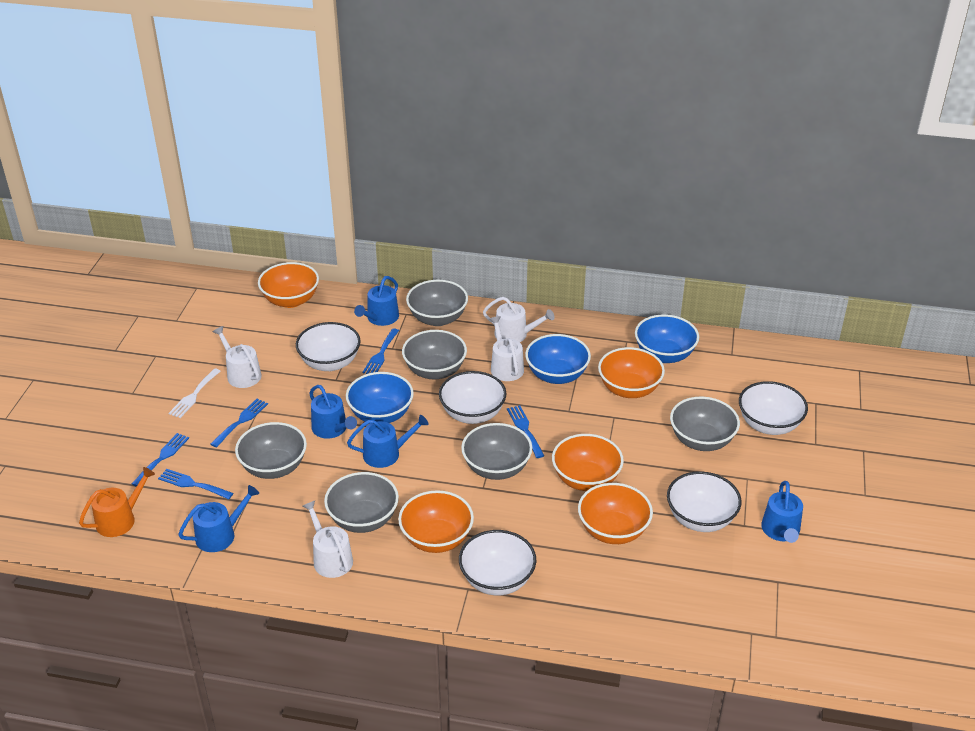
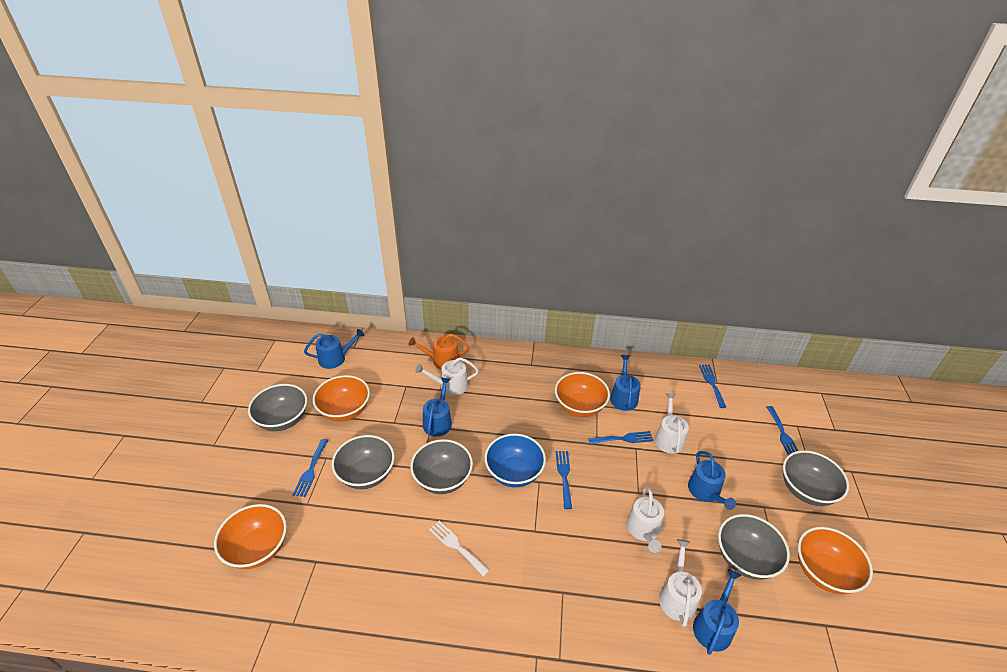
blue bowl: [346,372,414,423] [525,334,591,384] [635,314,699,363] = 3 -> [485,434,546,487] = 1
grey bowl: [235,422,307,479] [324,472,399,533] [402,330,467,379] [406,280,468,326] [461,423,532,480] [670,397,740,451] = 6 -> [248,384,307,431] [332,435,395,489] [410,439,473,494] [718,514,790,580] [783,450,849,506] = 5
orange bowl: [258,262,319,308] [398,490,474,553] [552,434,624,491] [578,483,653,544] [598,347,665,398] = 5 -> [214,504,287,569] [313,375,370,422] [555,372,610,417] [798,527,873,594] = 4
white bowl: [296,322,361,371] [439,371,506,424] [459,530,536,595] [667,472,742,532] [739,381,808,435] = 5 -> none = 0

